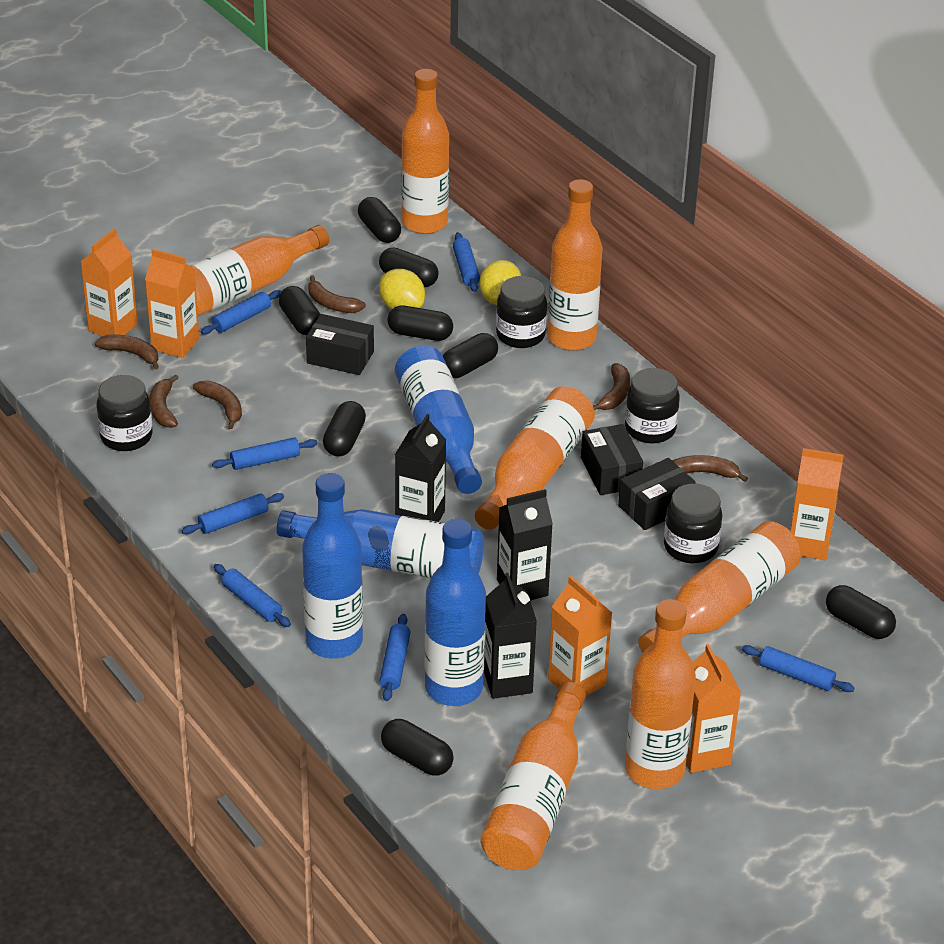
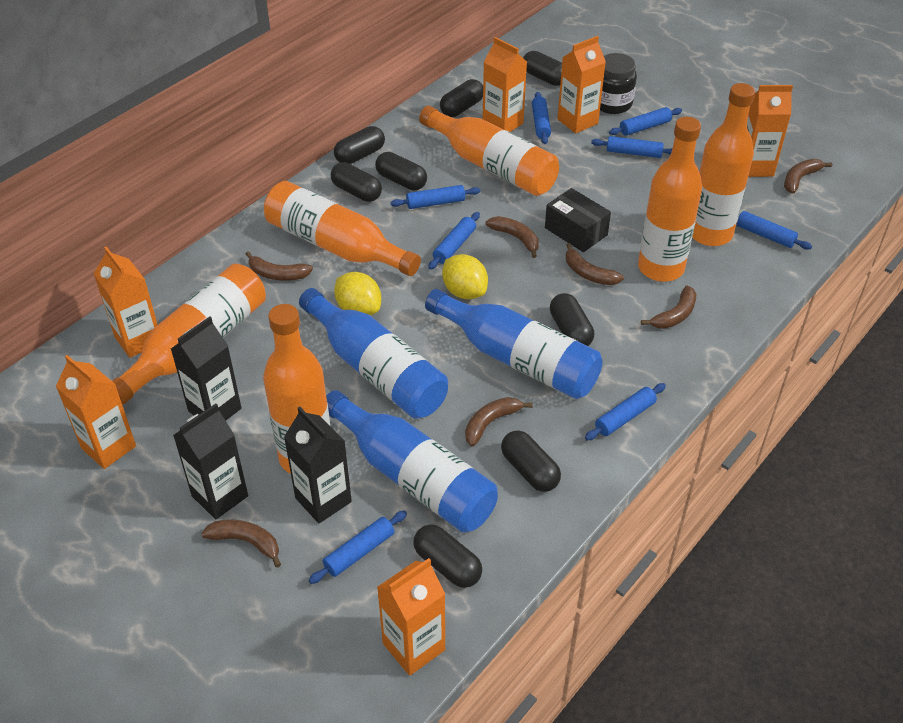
black box: [306,314,374,375] [581,424,643,495] [618,458,696,530] = 3 -> [545,188,611,252] = 1
black jar: [96,375,153,451] [496,276,547,348] [625,368,680,444] [664,484,722,563] = 4 -> [600,53,637,114] = 1
blue bottle: [277,509,484,578] [302,473,363,659] [395,346,482,494] [425,519,486,706] = 4 -> [299,288,448,419] [326,390,498,533] [425,289,603,399] = 3
blue rolling pin: [181,493,284,534] [201,290,281,335] [212,437,318,470] [214,564,291,627] [379,614,411,701] [453,232,480,292] [742,645,854,692] = 7 -> [309,511,407,584] [391,185,481,209] [428,212,480,270] [532,92,551,144] [585,383,666,440] [591,136,672,158] [609,107,682,136] [736,211,812,249] = 8
brown banana: [95,334,159,370] [149,374,179,428] [193,380,242,429] [308,275,366,313] [593,363,630,410] [673,455,748,482] = 6 -> [201,520,281,568] [246,251,313,281] [465,397,532,447] [485,216,539,258] [566,243,624,285] [641,285,696,329] [784,159,832,193] = 7
orange bottle: [190,225,329,316] [401,69,449,234] [475,386,595,530] [481,682,586,870] [548,179,603,351] [625,599,696,789] [638,521,801,652] = 7 -> [112,264,266,405] [263,304,330,474] [264,181,421,276] [419,106,559,196] [638,117,702,282] [692,83,755,246] = 6
orange carton: [81,228,138,336] [145,249,199,358] [548,576,612,696] [686,644,741,773] [790,448,844,560] = 5 -> [56,355,136,469] [94,246,158,358] [377,558,445,676] [482,37,527,132] [557,36,606,133] [747,85,793,177] = 6

